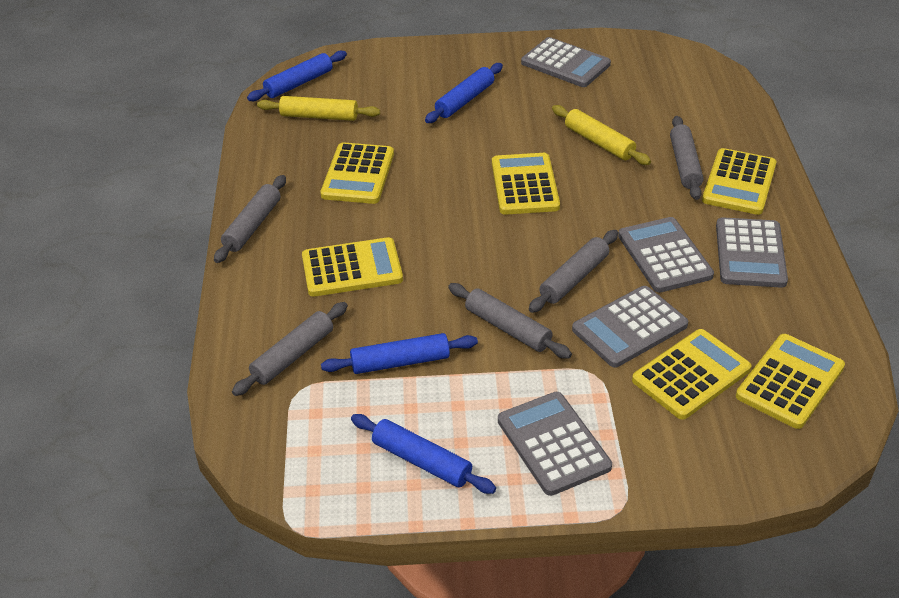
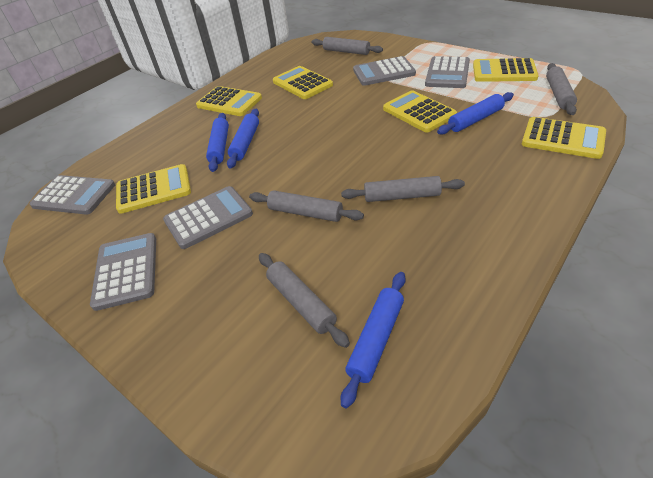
yellow rolling pin: [257,96,380,121] [552,105,651,165] = 2 -> none = 0

